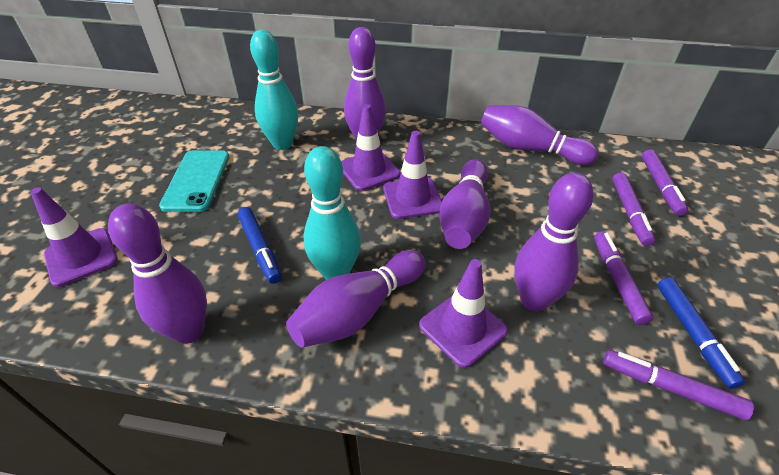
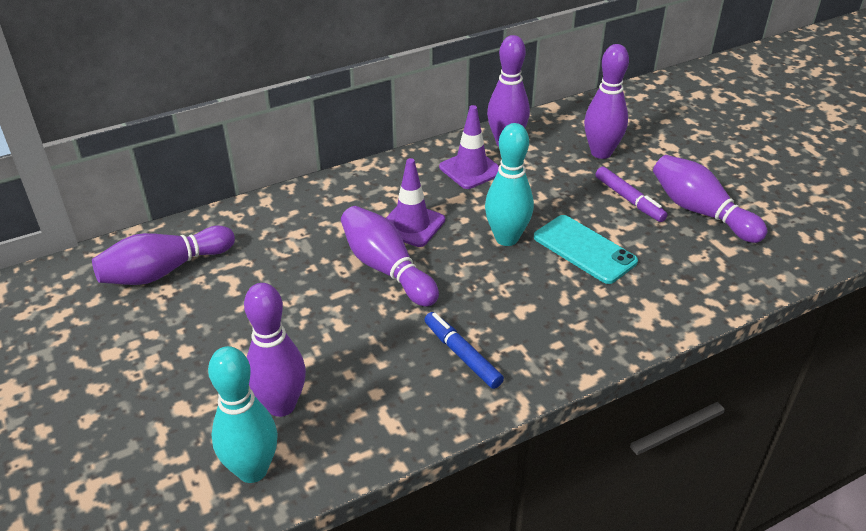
blue marker: [238,207,282,284] [657,277,745,389] = 2 -> [424,312,504,389] = 1
purple marker: [594,231,654,325] [603,350,754,420] [612,172,655,246] [642,149,688,216] = 4 -> [595,167,668,222] = 1
purple traffic cone: [30,187,118,287] [341,104,400,191] [383,131,442,219] [419,259,508,368] = 4 -> [386,158,445,247] [439,105,499,189] = 2

